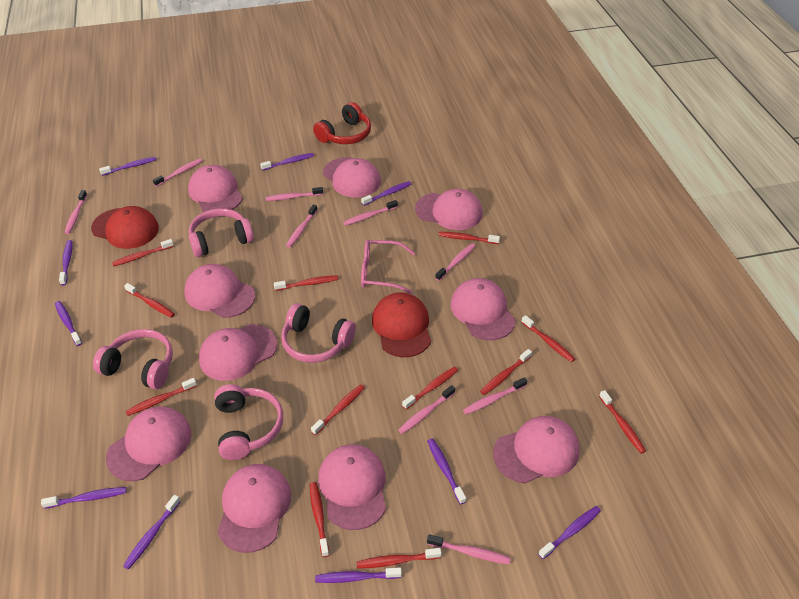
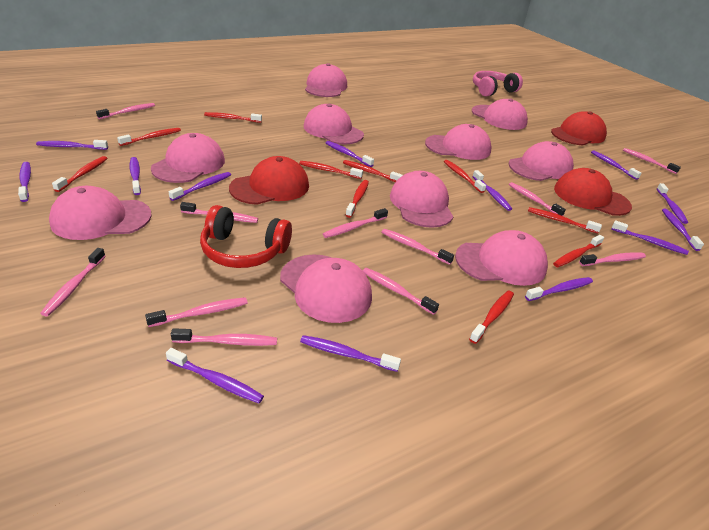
pink glasses: [361,240,415,294] = 1 -> none = 0
pink headphones: [93,329,173,389] [189,208,254,257] [214,384,283,460] [281,303,356,363] = 4 -> [473,71,523,96] = 1
pink toothbrush: [65,190,87,234] [153,159,202,187] [265,187,323,201] [286,204,317,248] [343,200,398,226] [398,385,455,434] [427,534,511,565] [435,243,476,281] [463,378,527,415] = 9 -> [40,248,106,316] [96,103,155,119] [145,297,248,327] [171,328,277,346] [180,202,258,223] [323,208,388,238] [363,268,439,315] [381,229,454,265] [509,182,566,216] [579,252,646,266] [623,148,681,174] = 11
purple toothbrush: [41,487,126,509] [55,301,82,346] [59,240,73,285] [99,157,156,176] [123,495,181,570] [260,153,314,171] [315,567,402,583] [361,181,411,206] [427,438,466,504] [538,506,601,559] = 10 -> [18,162,31,202] [36,140,108,150] [130,157,141,195] [166,348,264,403] [169,172,231,201] [300,335,401,372] [326,141,374,167] [472,170,512,211] [525,277,593,301] [591,150,641,180] [612,220,689,255] [657,183,688,224] [662,209,704,251] = 13
red cap: [91,206,159,249] [372,292,431,357] = 2 -> [229,156,309,205] [551,112,607,145] [554,168,632,216] = 3
red toothbrush: [112,239,174,267] [124,283,175,318] [125,378,197,416] [274,275,338,291] [310,482,329,557] [311,384,365,435] [356,548,442,569] [402,366,458,410] [439,232,500,244] [480,349,532,395] [521,315,575,362] [599,390,646,454] = 12 -> [52,156,108,192] [117,128,181,146] [204,112,262,123] [299,161,363,179] [343,160,403,182] [346,180,369,218] [444,160,486,193] [469,290,514,344] [528,207,602,233] [553,235,604,267] = 10

